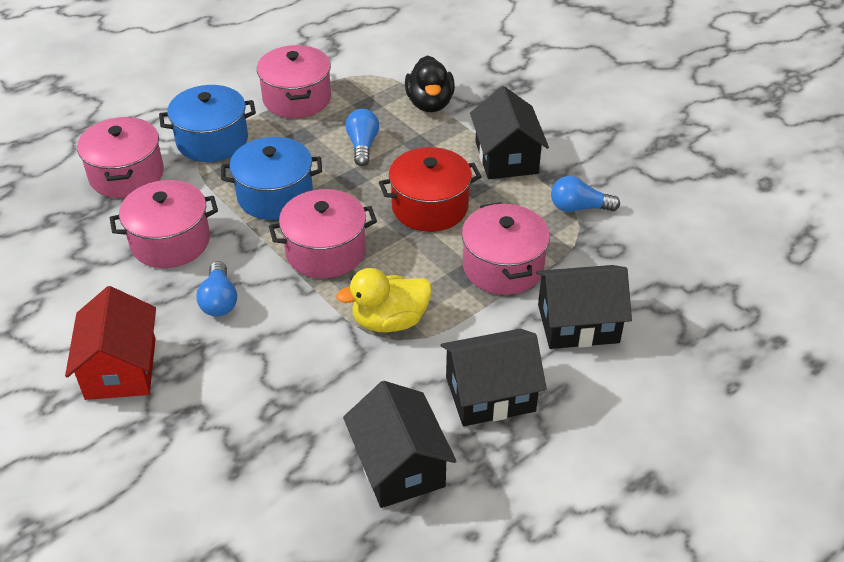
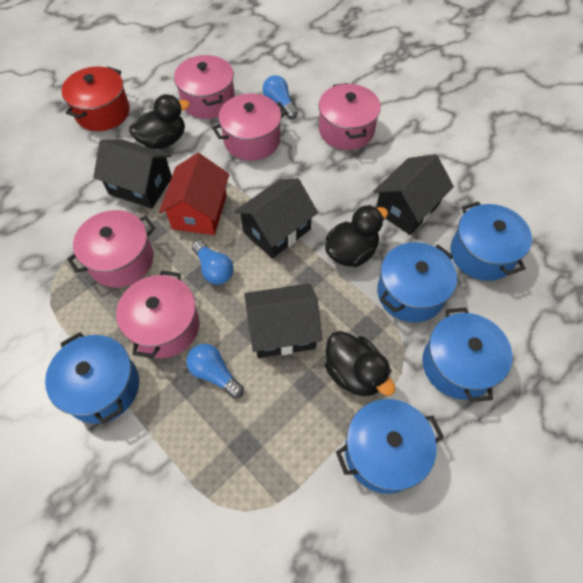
black duck: [405,55,455,112] = 1 -> [129,94,190,149] [325,205,388,267] [325,331,395,396] = 3
blue pot: [159,85,256,162] [221,137,322,220] = 2 -> [45,332,139,424] [336,399,444,494] [377,242,457,322] [422,307,512,402] [450,202,532,281] = 5
yellow duck: [336,268,432,333] = 1 -> none = 0

